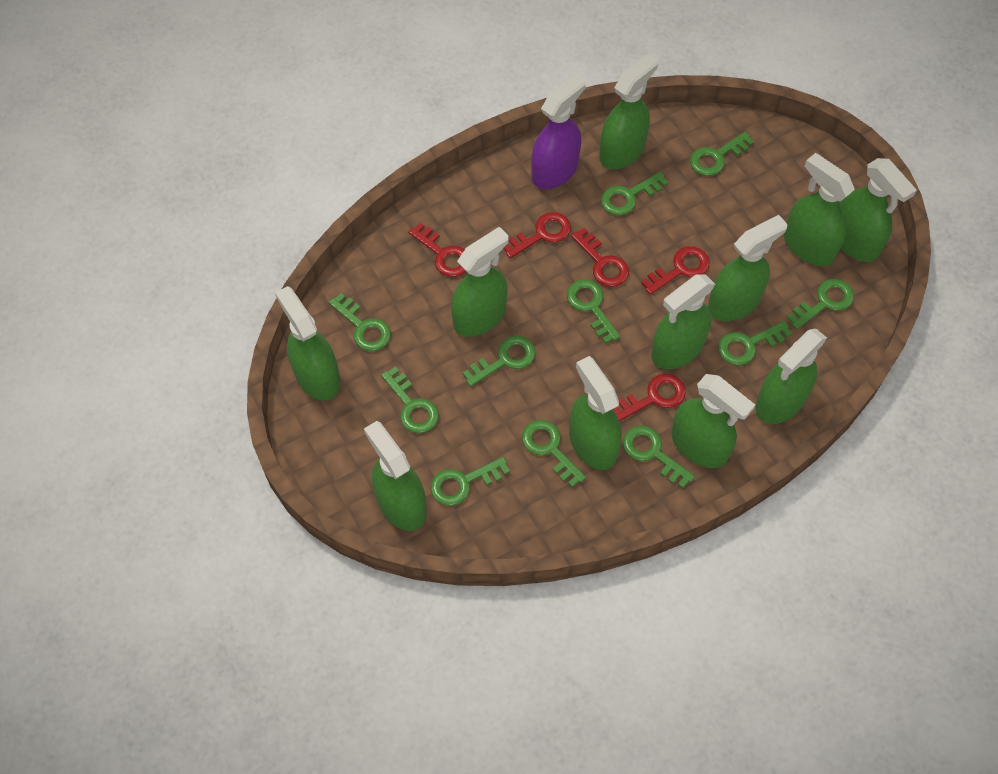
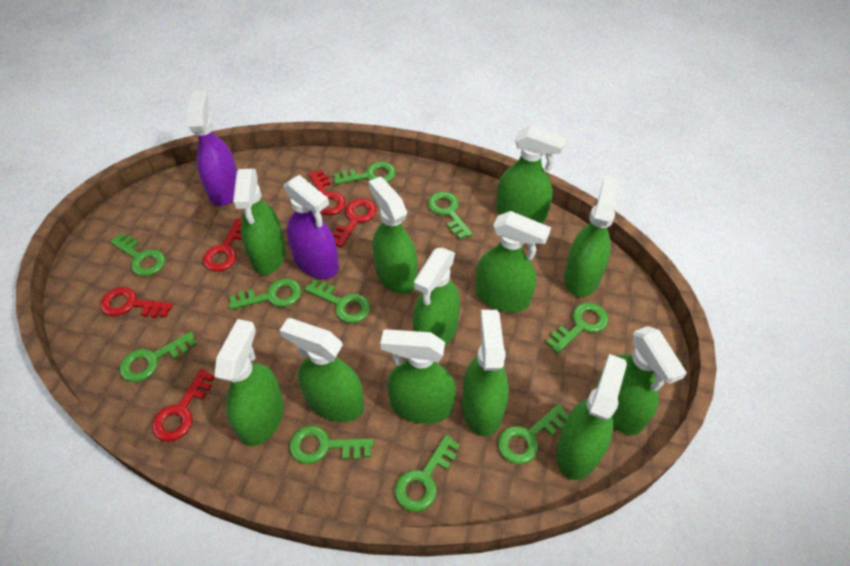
green key: [329,293,391,351] [381,367,439,433] [430,457,510,506] [463,336,536,387] [522,420,586,487] [567,279,620,344] [601,172,668,215] [623,426,695,488] [690,132,754,176] [718,321,792,365] [787,279,854,329] = 11 -> [110,233,165,276] [119,332,197,382] [229,278,301,310] [289,426,374,464] [305,279,370,323] [334,162,396,185] [395,435,460,512] [428,192,473,239] [498,404,569,464] [546,302,608,354] = 10
green spray bottle: [275,286,340,401] [364,421,427,531] [451,227,508,337] [569,356,622,470] [599,54,658,169] [651,274,715,369] [671,374,755,468] [708,215,788,321] [755,329,827,424] [784,153,855,266] [839,158,917,262] = 11 -> [214,319,284,446] [233,169,286,275] [279,318,364,422] [368,177,417,294] [380,329,456,424] [413,247,460,347] [462,310,509,436] [475,211,551,312] [496,125,567,223] [556,354,627,480] [564,176,619,297] [596,326,687,435] = 12
purple spray bottle: [531,74,586,189] = 1 -> [187,90,237,206] [284,175,339,279] = 2

